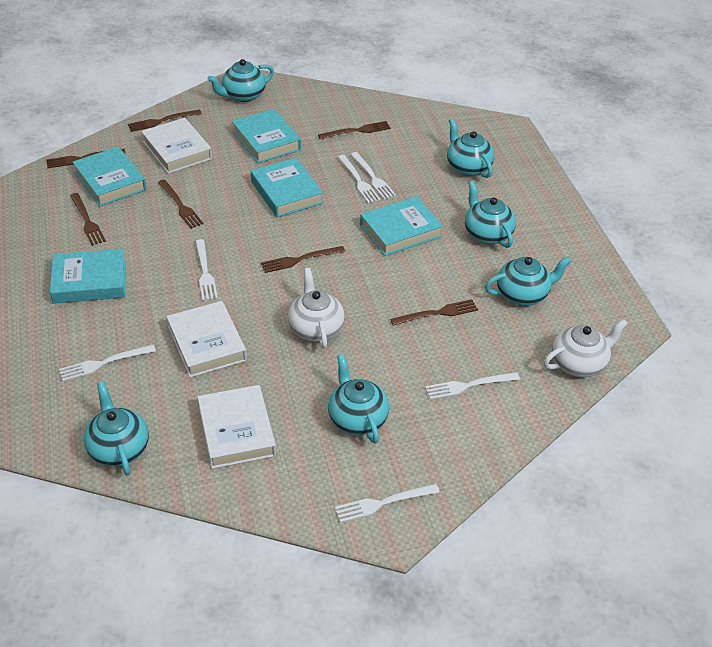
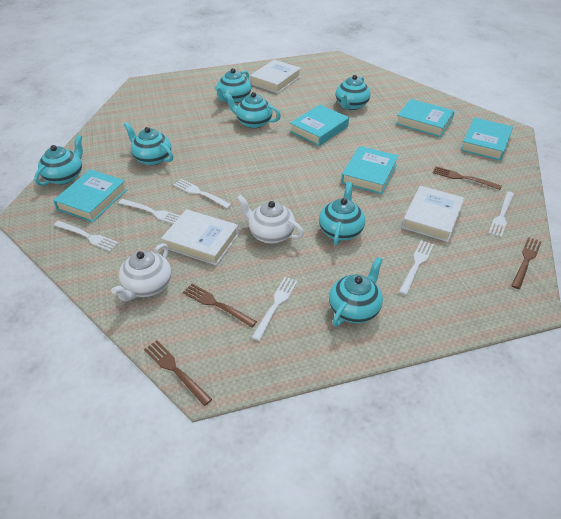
brown fork: [46,149,126,168] [70,193,106,246] [128,109,202,132] [158,179,204,229] [261,246,345,273] [318,121,391,139] [390,299,478,326] = 7 -> [144,340,212,406] [183,284,257,328] [433,166,502,190] [511,237,542,289] = 4
turquoise teapot: [84,382,149,475] [207,59,274,102] [328,354,389,444] [447,118,494,178] [465,181,516,248] [485,257,571,306] = 6 -> [34,134,83,186] [124,122,173,166] [215,68,251,103] [224,92,281,129] [319,182,365,246] [329,257,383,327] [336,75,370,110] = 7

